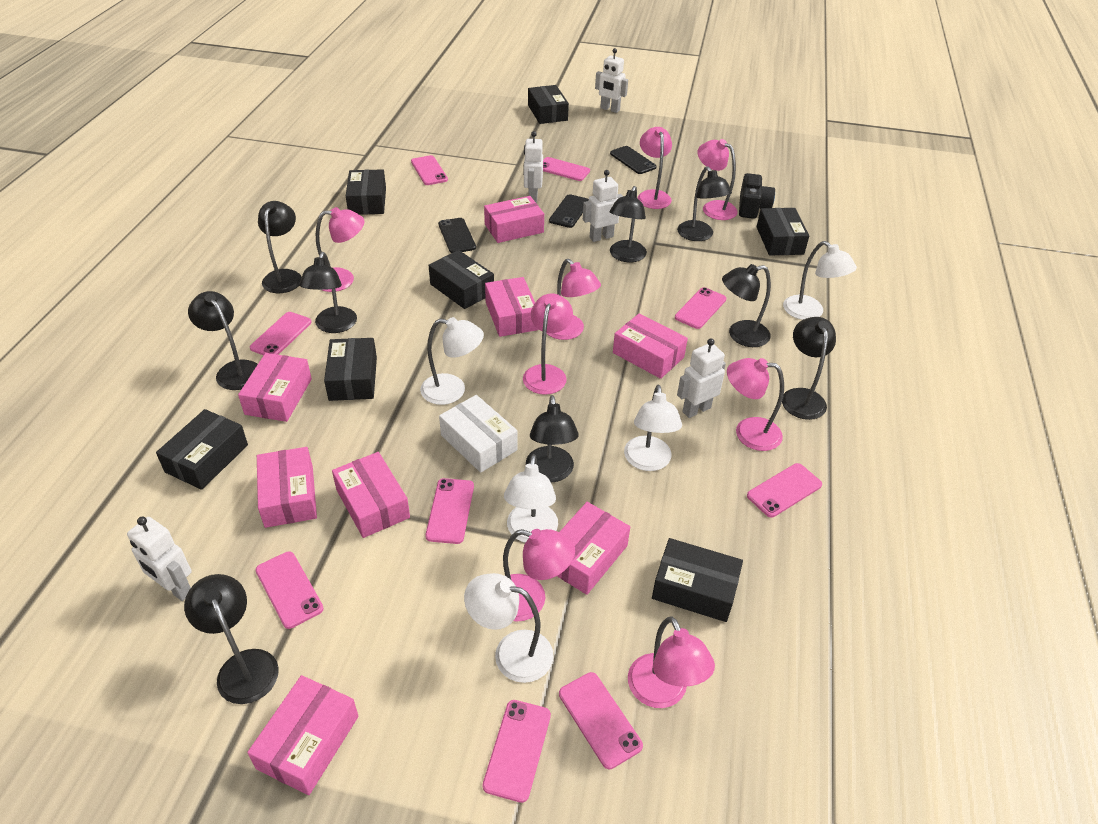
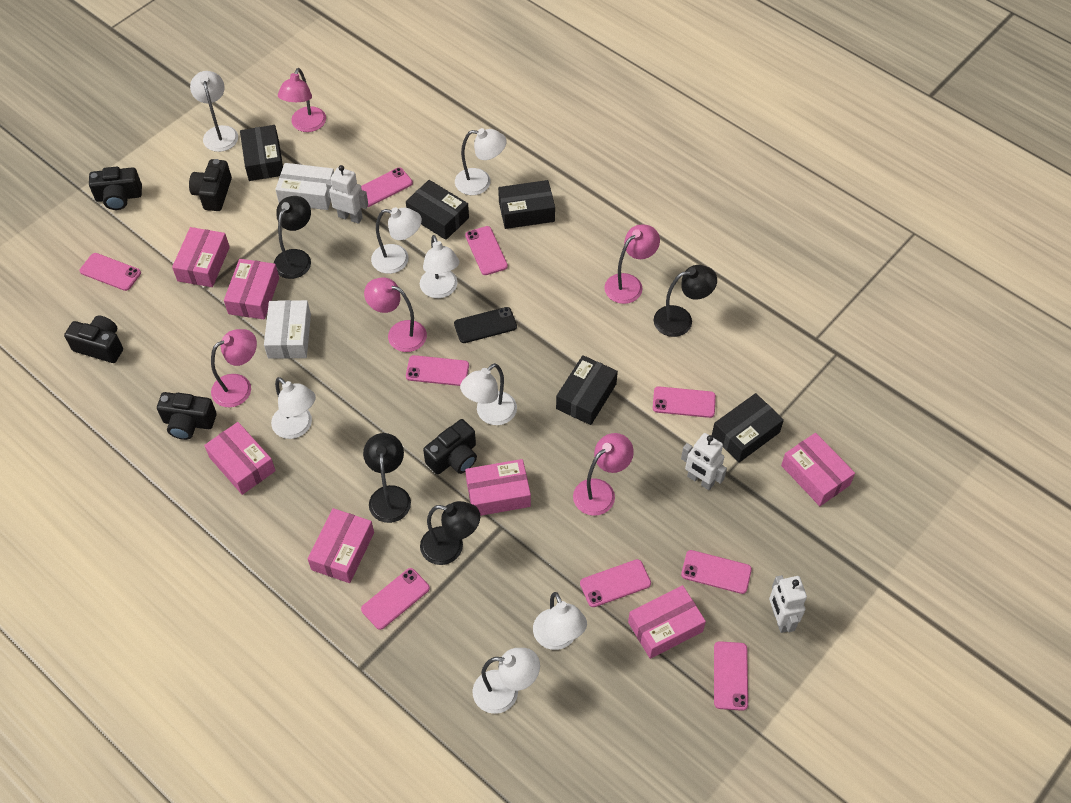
black box: [156,409,248,490] [324,338,377,401] [346,169,386,215] [429,250,494,309] [528,85,569,124] [652,538,743,622] [757,208,809,256] = 7 -> [240,125,283,181] [406,180,469,240] [498,180,555,229] [556,355,618,425] [712,393,784,463] = 5
black camera: [739,173,775,219] = 1 -> [64,315,123,363] [89,167,142,210] [157,392,217,440] [189,159,232,211] [423,419,477,474] = 5
black lamp: [184,574,279,704] [188,291,258,390] [258,201,302,293] [299,252,357,333] [526,395,579,483] [609,186,647,262] [677,166,732,241] [722,264,771,347] [782,317,836,420] = 9 -> [274,196,311,279] [363,433,411,523] [420,501,480,565] [654,265,717,337] = 4
black phone: [438,218,476,253] [549,194,589,228] [610,146,657,174] = 3 -> [454,307,517,343] = 1
pink box: [238,353,312,422] [247,675,358,795] [257,447,317,528] [332,452,410,538] [484,196,544,243] [485,277,539,337] [557,502,630,595] [613,313,688,379] = 8 -> [172,227,230,287] [204,422,276,495] [224,259,279,319] [308,508,374,583] [465,459,531,516] [628,585,706,659] [781,433,855,506] = 7
pink lamp: [316,207,364,292] [503,529,575,622] [523,293,573,395] [547,259,601,340] [628,616,715,708] [637,127,672,209] [697,139,738,220] [727,358,784,451] = 8 -> [211,329,257,407] [278,68,326,132] [364,277,427,352] [573,433,634,516] [604,224,660,304] = 5
white box: [439,395,518,473] = 1 -> [264,300,311,359] [275,163,334,210] = 2
white lamp: [420,317,484,405] [464,573,554,683] [504,454,558,543] [624,385,682,471] [783,241,857,320] = 5 -> [190,71,238,152] [271,377,316,439] [371,207,422,274] [420,235,459,298] [455,128,507,195] [460,363,517,425] [472,648,540,714] [533,592,587,650] = 8
white robot: [127,517,192,601] [523,131,543,203] [583,170,623,242] [595,48,628,113] [677,338,726,418] = 5 -> [326,165,368,224] [681,433,727,490] [769,575,807,633] = 3

